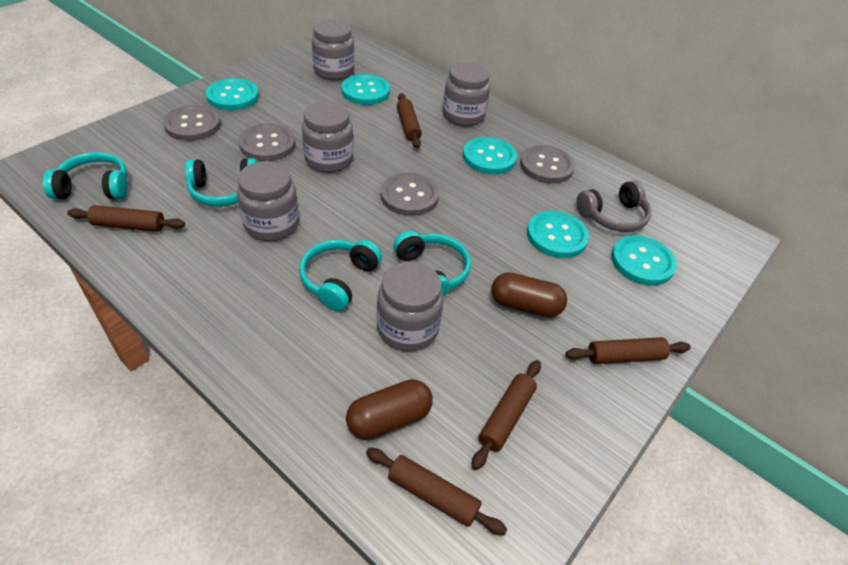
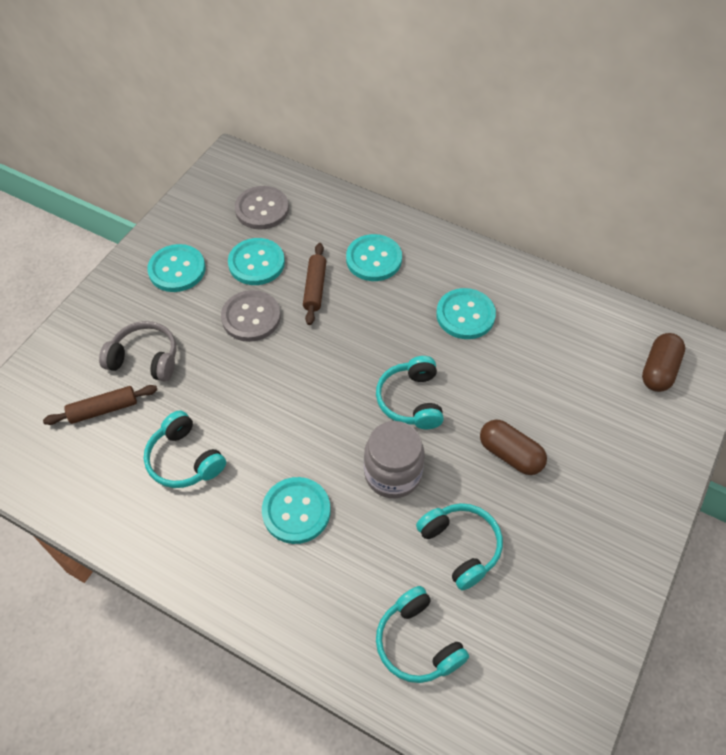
brown rolling pin: [67,205,185,232] [366,448,508,536] [397,93,422,148] [472,360,541,470] [566,337,691,364] = 5 -> [43,385,157,425] [303,243,326,325] = 2
grey button: [163,105,221,141] [239,123,296,161] [381,173,439,216] [520,145,575,183] = 4 -> [221,290,281,342] [235,186,289,230] = 2
grey jar: [237,161,299,241] [302,101,354,173] [312,19,355,81] [377,261,444,351] [443,62,490,127] = 5 -> [364,421,425,498] = 1

